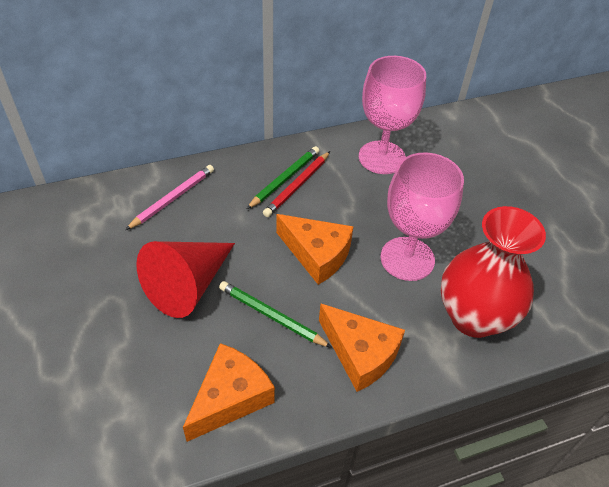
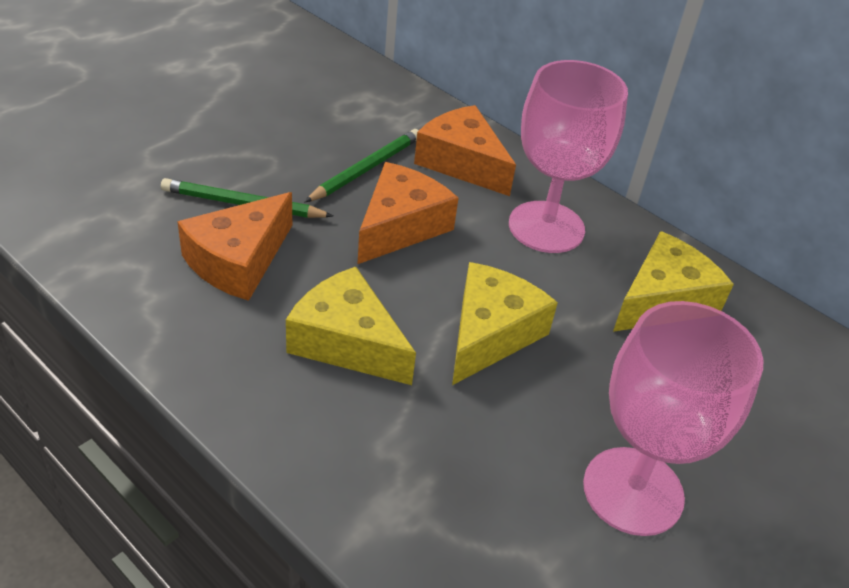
pink pencil: [125,165,214,230] = 1 -> none = 0
red cone: [136,241,235,318] = 1 -> none = 0
red pencil: [263,151,330,217] = 1 -> none = 0
red vase: [441,206,546,338] = 1 -> none = 0
yellow cheese: none = 0 -> [286,267,416,385] [452,262,558,385] [613,231,734,332] = 3

